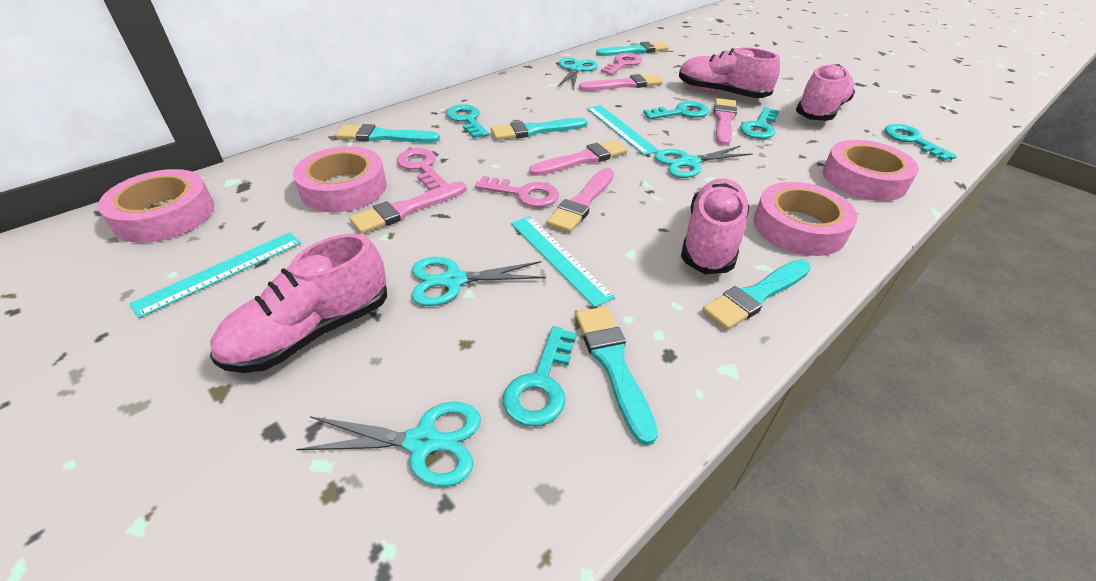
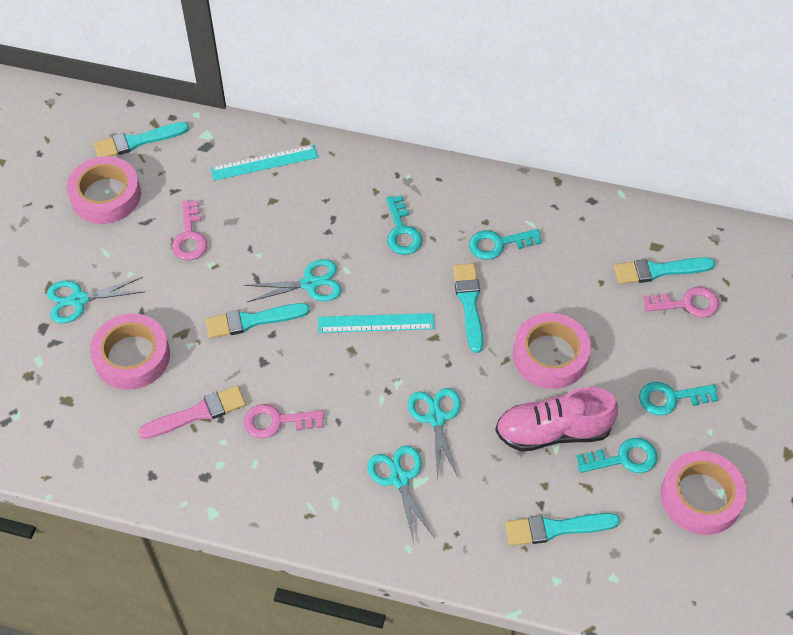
pink brush: [350,181,467,234] [529,140,628,176] [546,168,614,233] [579,74,663,91] [714,98,737,146] = 5 -> [138,385,246,439] = 1
pink shoe: [210,233,387,373] [679,47,780,98] [681,178,750,274] [796,64,855,121] = 4 -> [495,387,618,451] = 1
turquoise key: [446,104,489,138] [503,326,577,426] [643,101,709,119] [740,107,779,139] [884,124,957,161] = 5 -> [386,195,422,255] [469,229,542,260] [576,438,658,473] [639,382,719,416] = 4
turquoise ruler: [129,232,301,318] [511,216,615,307] [587,105,659,155] = 3 -> [210,145,318,181] [318,313,434,333] = 2

